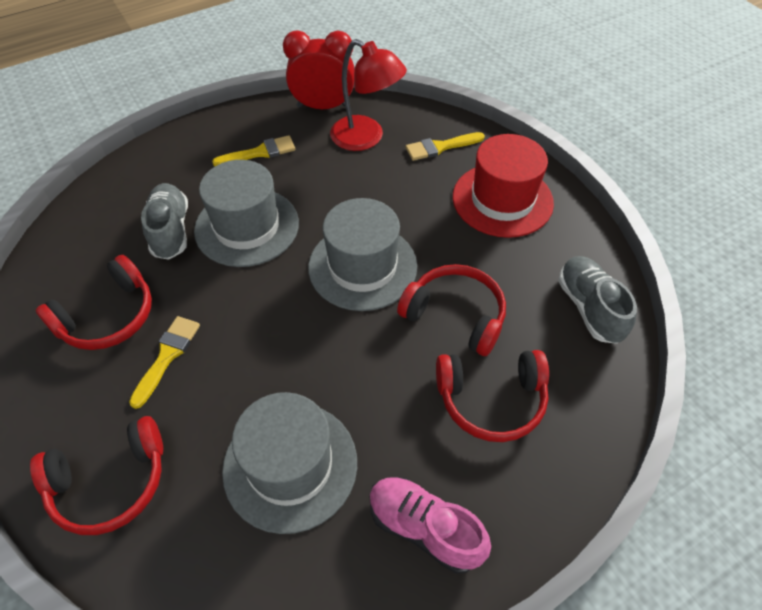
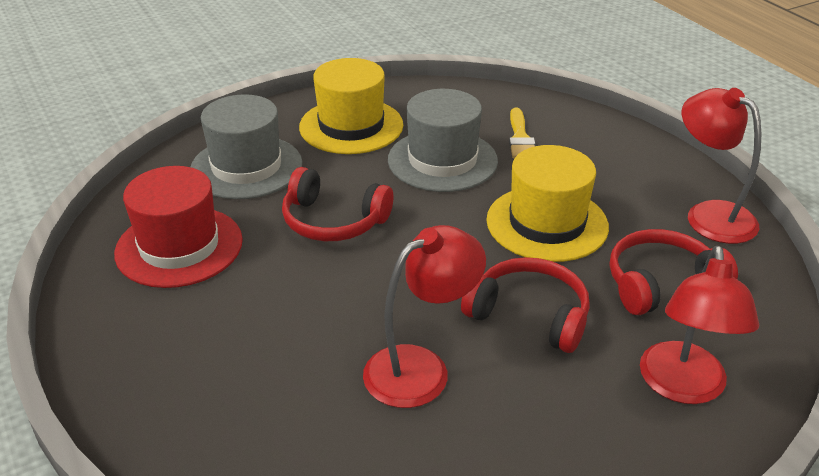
grey hat: [194,160,299,267] [222,392,357,534] [308,198,417,311] = 3 -> [191,94,302,199] [388,89,498,192] = 2
grey shoe: [141,183,188,260] [558,256,637,344] = 2 -> none = 0
pink shoe: [370,477,491,574] = 1 -> none = 0
red clock: [283,30,355,109] = 1 -> none = 0
red headphones: [30,416,163,535] [36,255,152,350] [397,264,506,356] [436,350,549,442] = 4 -> [282,167,393,241] [461,257,590,353] [610,229,738,315] = 3
red lamp: [330,39,407,151] = 1 -> [363,225,486,408] [640,246,759,404] [682,88,761,244] = 3
yellow brush: [129,316,200,409] [212,135,295,166] [405,132,485,161] = 3 -> [509,108,535,159] = 1
yellow hat: none = 0 -> [299,58,403,154] [486,145,609,262] = 2

